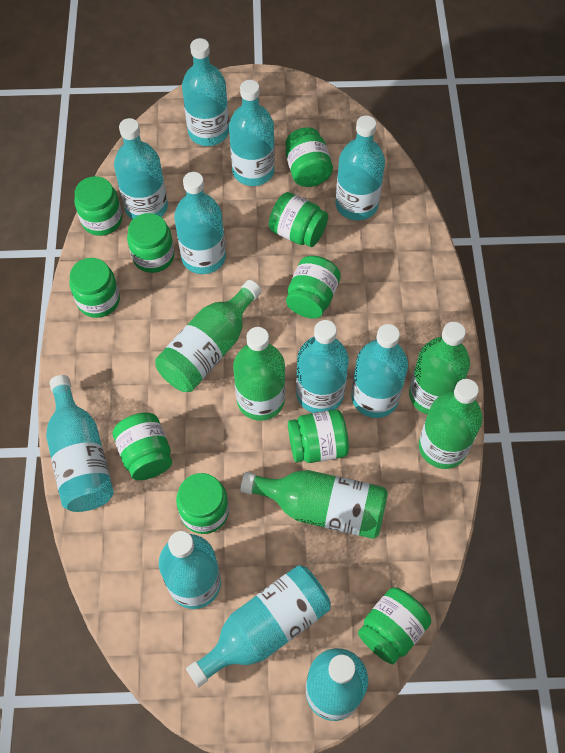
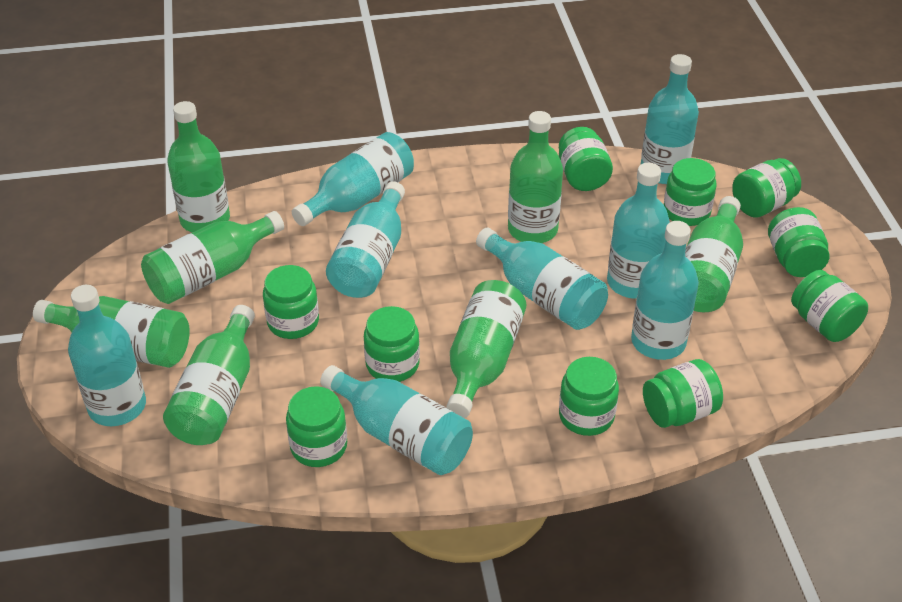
green bottle: [155,280,262,392] [233,327,285,421] [240,470,388,539] [409,322,470,415] [419,379,483,469] = 5 -> [33,296,190,368] [141,211,284,304] [163,305,255,445] [167,101,230,233] [446,280,526,418] [508,111,563,243] [685,196,743,312] = 7
turquoise bottle: [46,375,114,512] [114,118,168,220] [159,531,221,609] [174,172,226,274] [182,38,229,146] [186,565,331,688] [229,80,275,186] [296,320,349,413] [306,648,368,721] [336,115,385,220] [351,324,408,418] = 11 -> [68,285,146,426] [292,132,414,226] [320,365,473,475] [326,181,405,298] [476,228,608,330] [607,163,670,299] [631,221,699,360] [641,54,699,184] = 8

